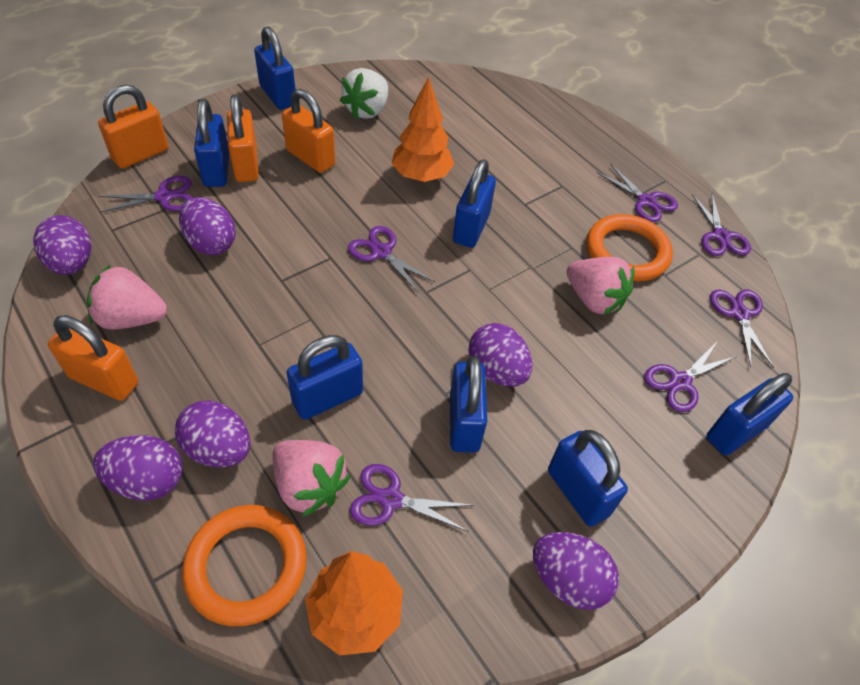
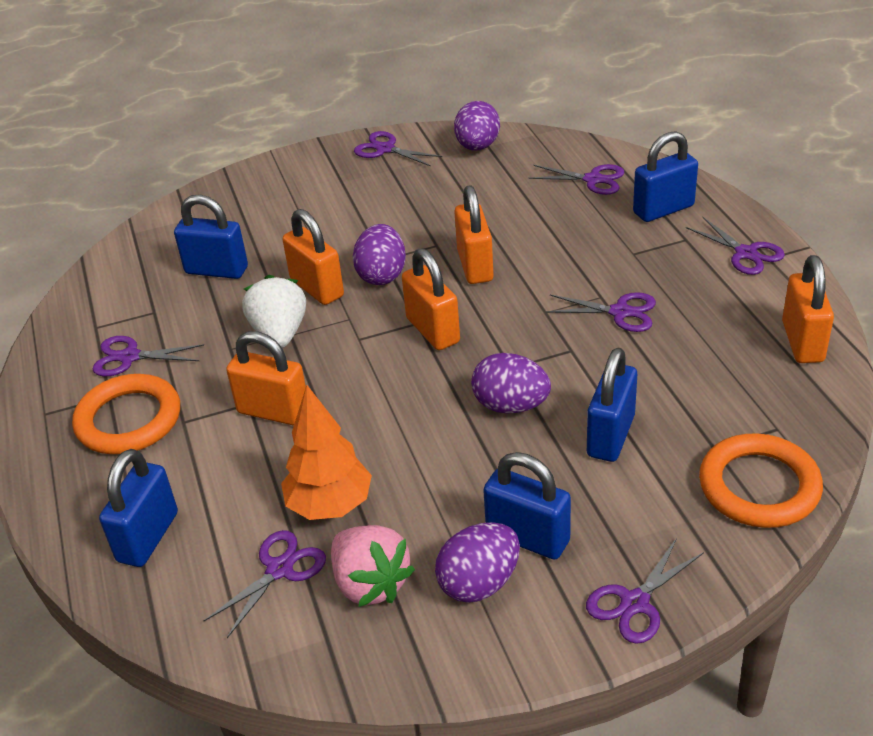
blue padlock: [194,99,229,187] [254,27,295,110] [286,335,363,420] [450,356,487,453] [453,159,496,248] [548,430,628,527] [706,373,793,455] = 7 -> [99,449,178,567] [174,194,248,279] [483,452,571,560] [587,348,637,462] [633,131,698,222] = 5
orange padlock: [48,315,138,401] [98,85,169,169] [227,94,259,182] [282,89,335,173] = 4 -> [226,331,306,426] [282,209,344,305] [402,248,460,350] [454,185,494,284] [782,255,834,363] = 5
orange tree: [305,551,403,656] [392,77,454,182] = 2 -> [281,385,372,520] = 1
pink strawberry: [87,265,167,329] [272,440,350,517] [566,257,634,315] = 3 -> [331,525,415,607] = 1
purple egg: [33,215,92,275] [93,435,183,501] [175,401,250,467] [179,197,236,255] [468,323,532,387] [533,532,619,610] = 6 -> [353,224,406,285] [435,522,520,603] [454,101,500,151] [471,353,551,413] = 4

